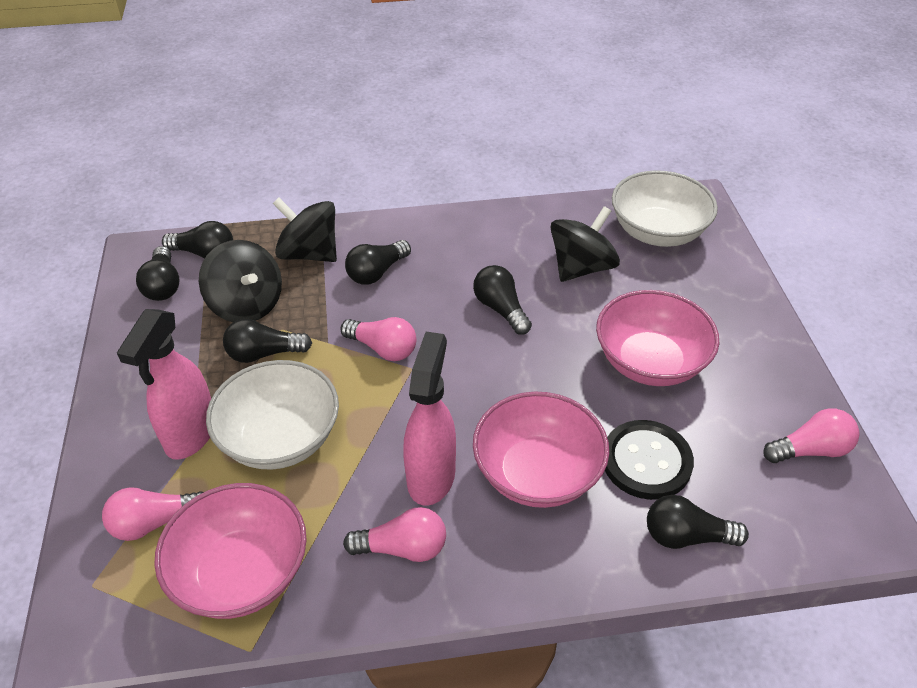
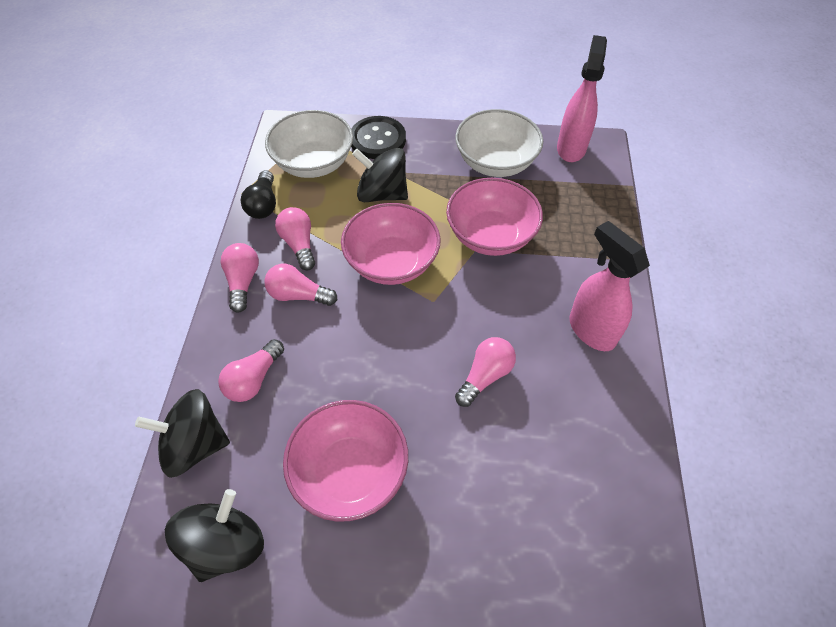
black light bulb: [136,246,180,301] [162,221,233,259] [223,319,312,363] [345,240,411,285] [473,265,532,335] [647,495,749,549] = 6 -> [241,170,276,219] = 1
pink light bulb: [102,487,204,541] [341,317,417,361] [343,507,446,562] [763,408,860,463] = 4 -> [218,339,284,402] [221,243,259,313] [264,264,337,306] [275,207,315,270] [455,337,516,407] = 5

